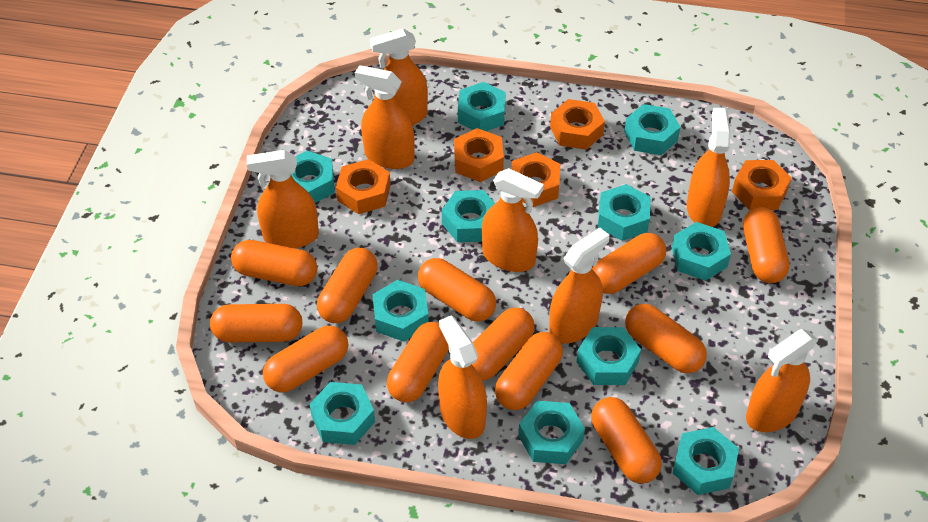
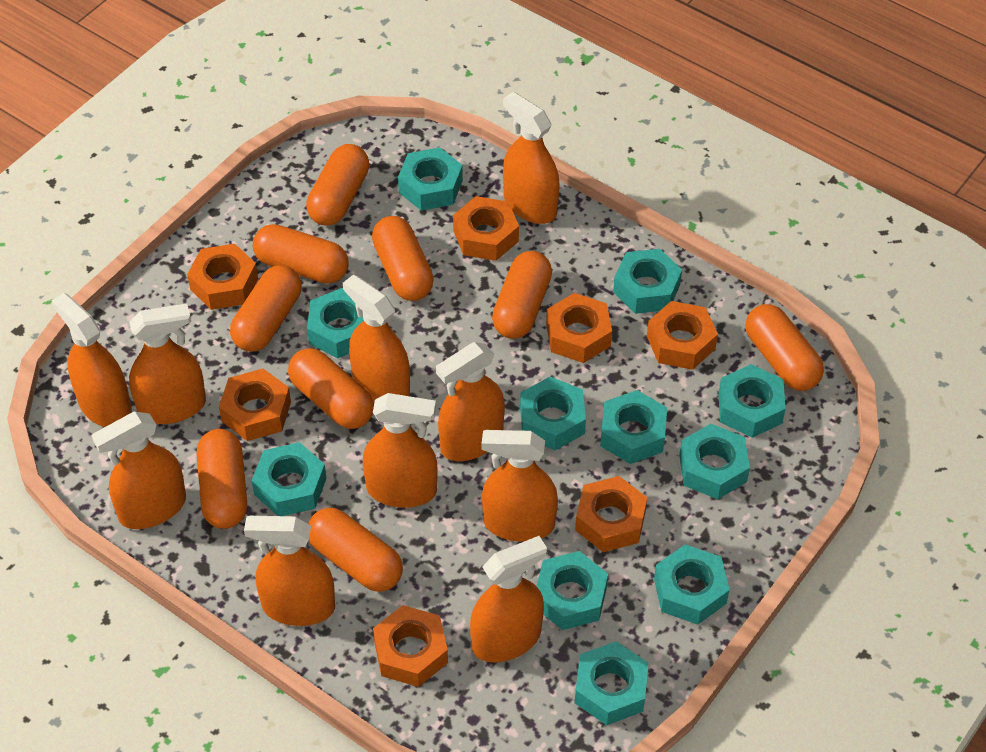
orange capsule: [210,304,303,343] [231,240,317,286] [263,326,348,392] [317,248,378,323] [387,322,449,403] [418,258,496,321] [472,307,535,381] [495,332,563,410] [591,397,662,484] [592,233,666,294] [625,304,707,373] [743,207,790,283] = 12 -> [197,429,247,529] [230,265,302,352] [253,224,349,284] [288,348,374,429] [306,144,369,225] [308,508,403,592] [372,216,434,301] [492,251,552,339] [745,304,824,391] = 9
orange nut: [336,159,391,214] [454,128,504,182] [511,152,560,207] [550,99,605,150] [732,160,792,210] = 5 -> [187,244,258,310] [219,369,291,441] [373,605,448,687] [453,196,519,261] [546,293,612,363] [575,476,647,552] [647,301,718,370] = 7
orange spray bottle: [247,150,319,248] [355,65,415,169] [370,28,428,126] [438,315,487,439] [482,168,544,272] [549,228,609,344] [687,108,731,227] [746,329,818,432] = 8 -> [52,293,132,427] [91,412,186,529] [129,304,206,424] [244,516,335,626] [343,275,410,403] [363,393,438,508] [436,342,505,461] [470,536,547,662] [481,430,558,542] [503,92,559,224] = 10

